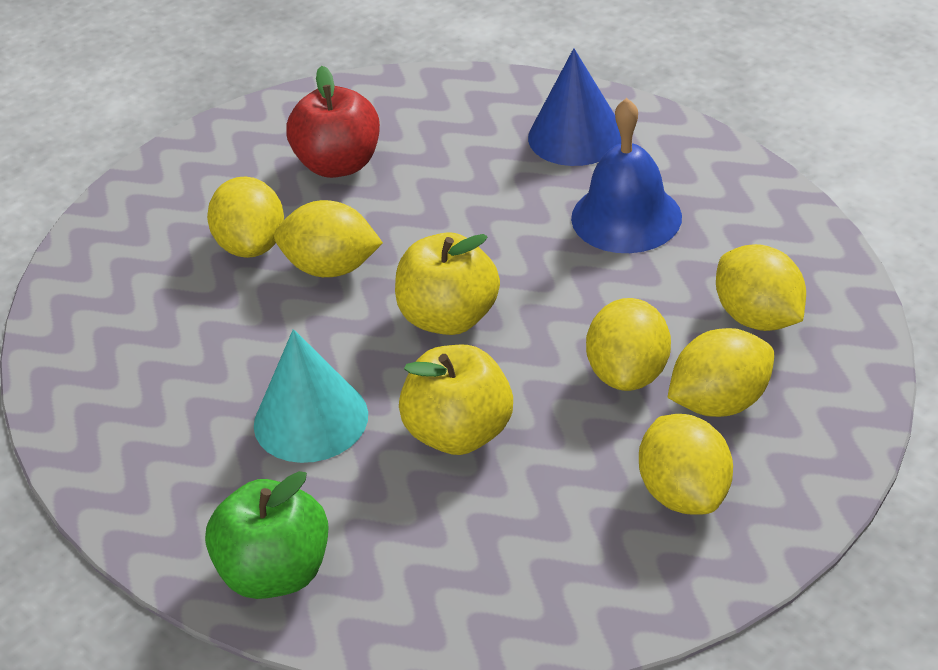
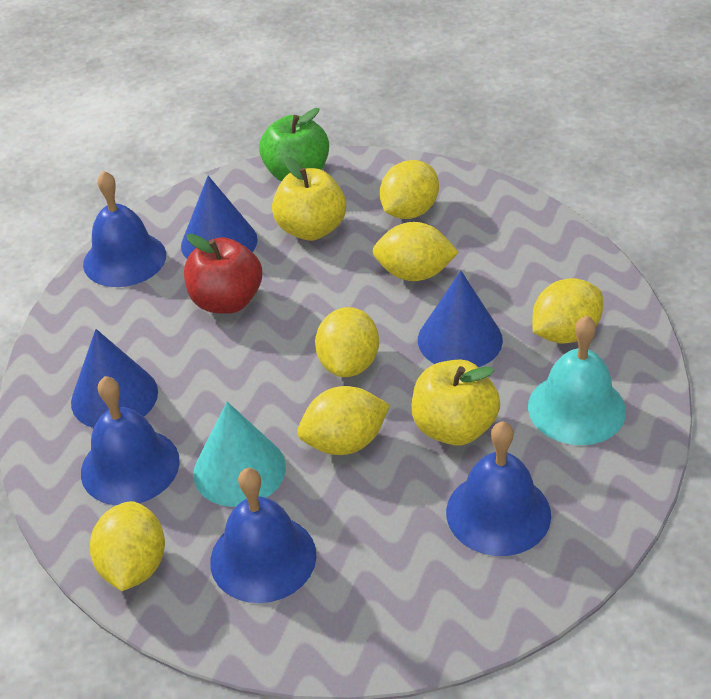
blue bell: [571,98,682,253] = 1 -> [81,376,180,506] [83,171,166,287] [210,468,317,603] [446,421,551,556] = 4
blue cone: [528,48,621,166] = 1 -> [71,329,158,428] [181,176,258,259] [418,271,503,367] = 3
turquoise bell: none = 0 -> [528,316,626,445] = 1

